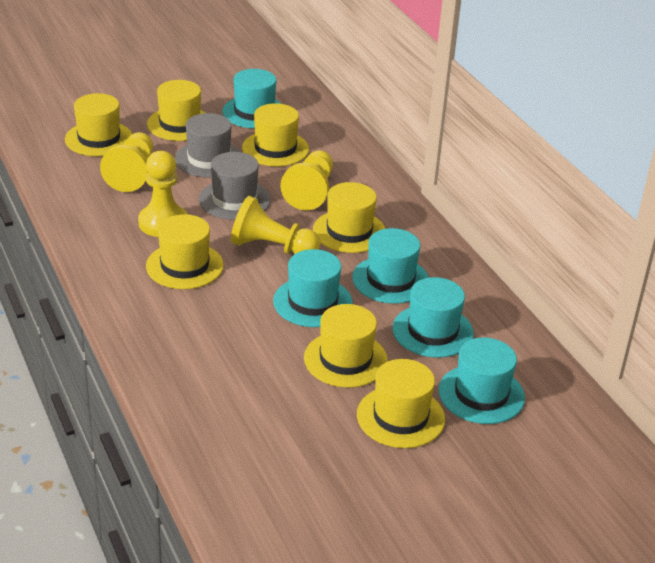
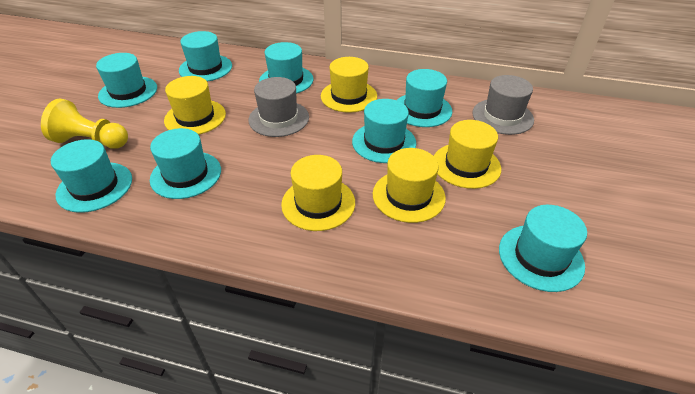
turquoise hat: [222,69,282,128] [273,249,353,327] [352,228,429,304] [393,277,474,358] [439,337,525,424] = 5 -> [51,139,132,213] [96,53,157,108] [150,128,221,199] [179,31,232,81] [259,42,314,94] [352,99,416,163] [397,69,452,127] [499,205,587,292] = 8
yellow hat: [65,93,132,156] [146,214,224,289] [147,80,205,141] [242,103,309,167] [304,304,388,388] [313,182,385,253] [357,359,445,448] = 7 -> [164,76,226,135] [281,155,355,231] [321,57,377,113] [373,148,446,223] [434,120,501,189] = 5
yellow pawn: [100,132,153,192] [138,151,188,237] [231,196,320,254] [280,150,333,210] = 4 -> [41,98,128,149] = 1

